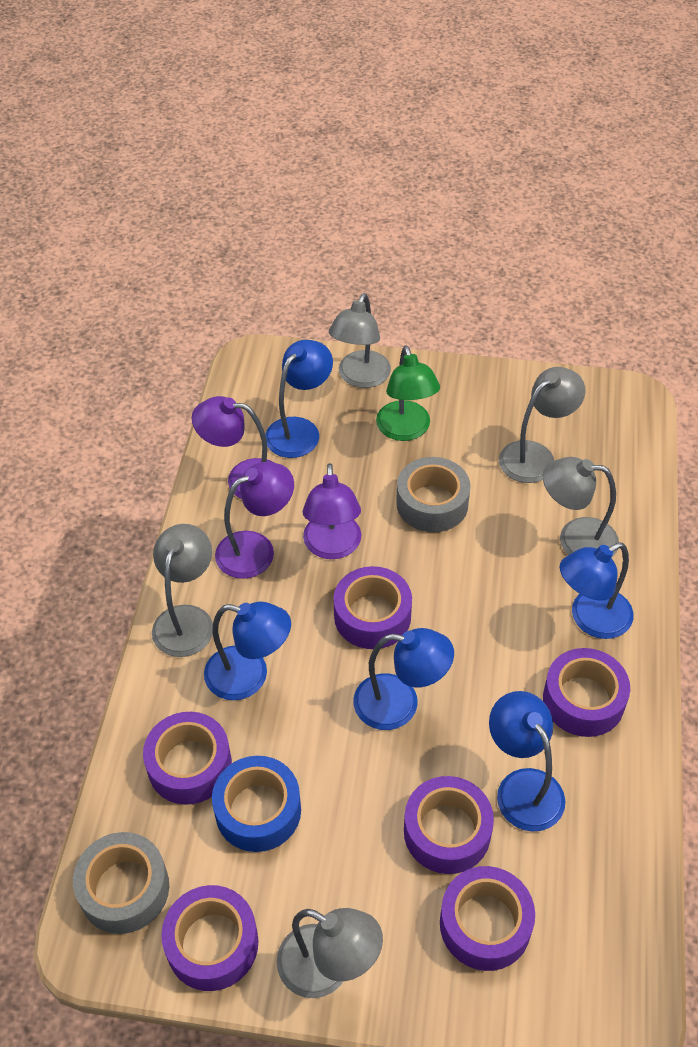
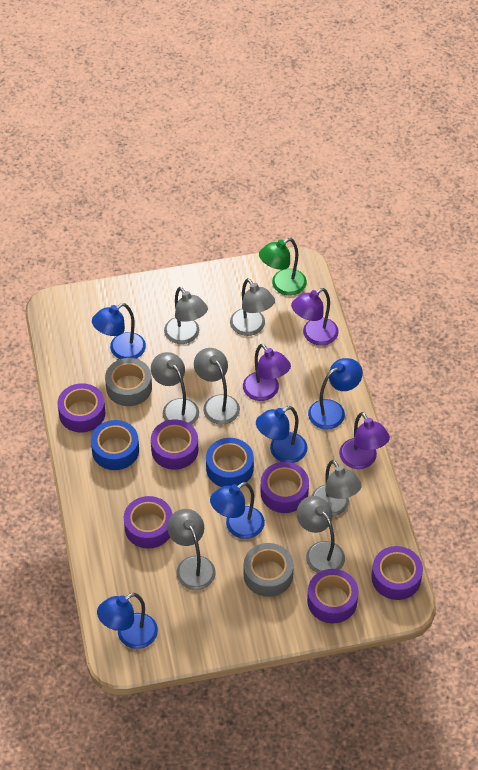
blue tape: [212,756,301,852] = 1 -> [91,420,139,470] [206,438,254,487] = 2
grey lamp: [152,524,213,657] [277,908,383,998] [329,293,391,388] [499,367,585,483] [543,457,619,558] = 5 -> [151,352,199,425] [164,287,208,344] [167,509,216,590] [194,348,240,425] [230,278,275,336] [297,496,345,573] [312,460,362,517] = 7

